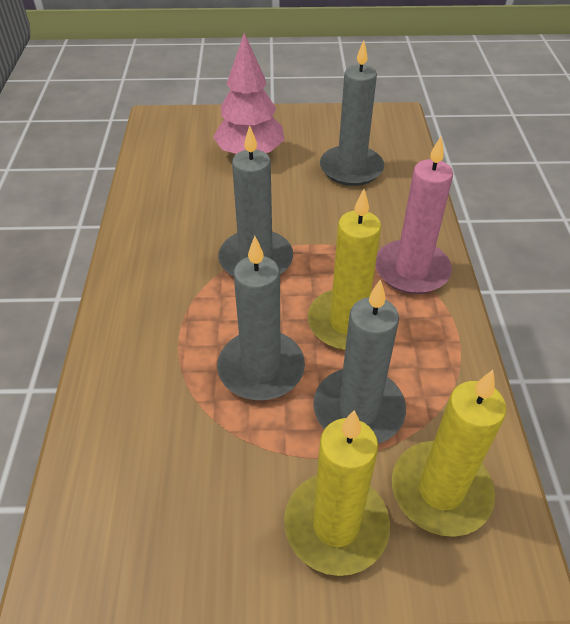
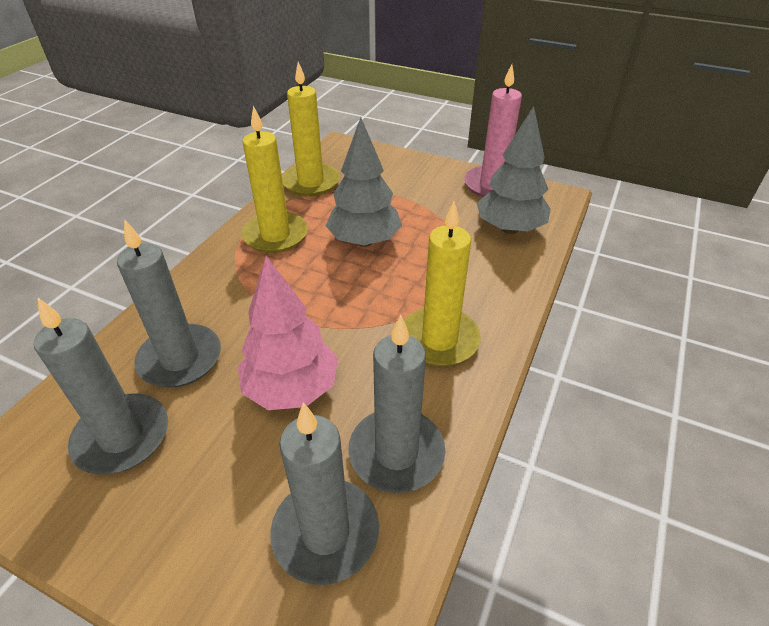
grey tree: none = 0 -> [326,117,402,247] [477,106,551,234] = 2

